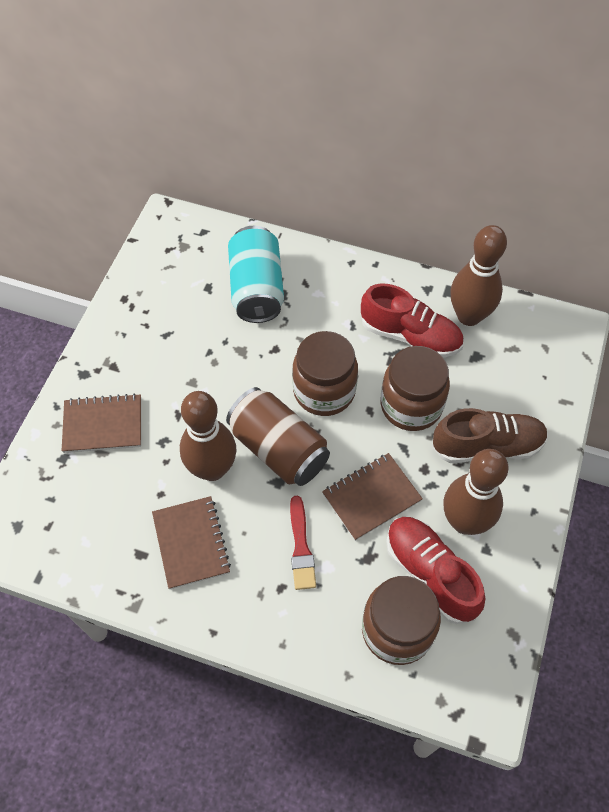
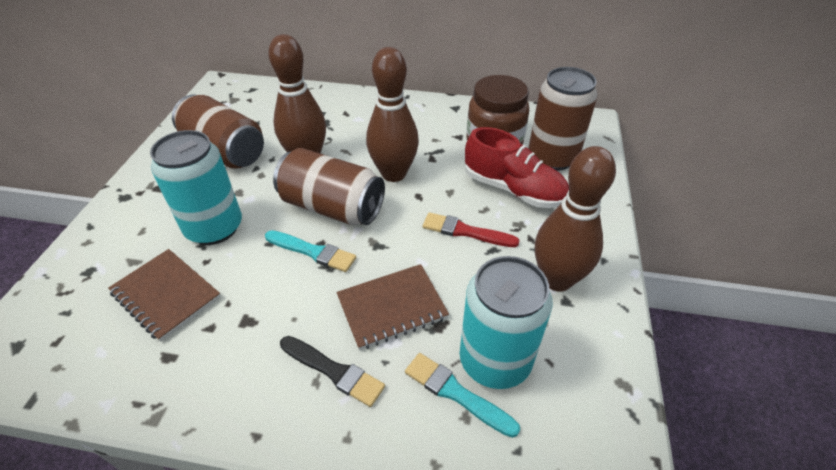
black brush: none = 0 -> [280,336,385,407] = 1
brown can: [226,387,330,486] = 1 -> [172,95,264,169] [273,148,385,225] [529,67,598,171] = 3
brown jar: [292,331,358,416] [362,576,441,665] [381,346,450,431] = 3 -> [466,75,529,145] = 1
brown notebook: [61,394,141,453] [152,496,231,589] [322,453,423,541] = 3 -> [108,249,221,341] [336,264,449,350] = 2
brown shoe: [432,408,548,463] = 1 -> none = 0
red shoe: [361,283,463,358] [386,517,485,624] = 2 -> [465,127,569,208] = 1
turquoise brush: none = 0 -> [265,230,356,272] [405,353,520,438] = 2
turquoise can: [228,226,284,323] = 1 -> [150,130,242,245] [460,256,553,389] = 2

